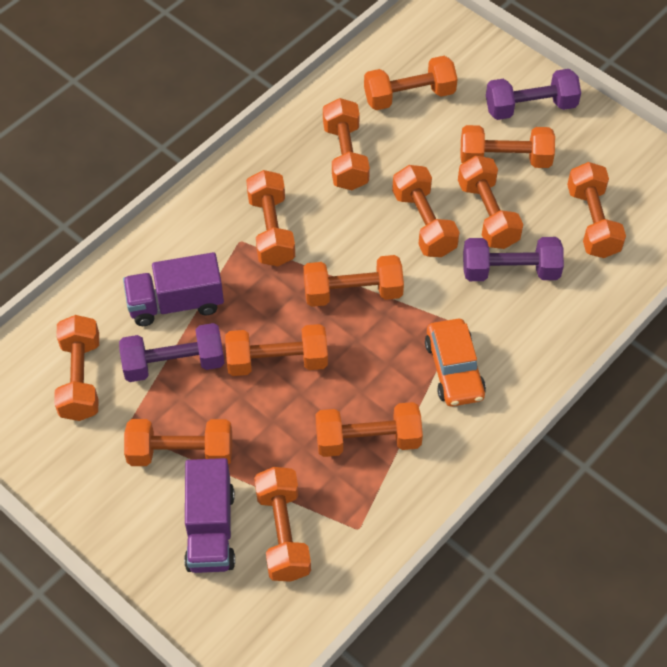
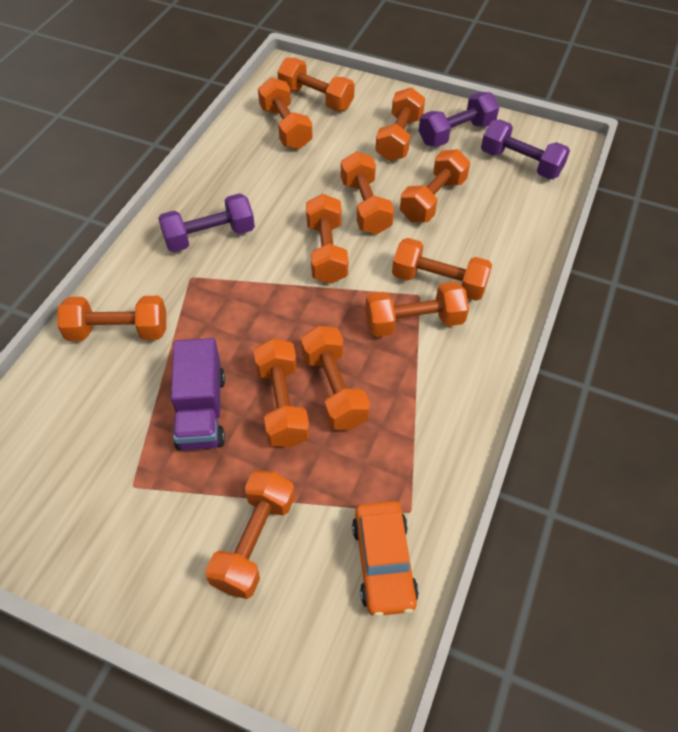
orange dumbbell: [54,315,99,421] [124,419,232,466] [225,324,328,376] [246,170,295,266] [254,467,311,582] [303,255,404,307] [316,402,423,457] [323,98,370,190] [364,56,458,110] [392,165,460,257] [458,156,523,249] [460,125,555,168] [567,162,626,258] = 13 -> [57,296,166,341] [205,470,295,599] [254,338,310,448] [258,77,312,149] [277,57,355,111] [301,326,370,430] [306,194,349,284] [341,152,394,234] [365,282,469,337] [375,87,425,161] [392,238,492,301] [400,149,470,222] = 12
purple truck: [123,252,224,326] [184,458,235,573] = 2 -> [171,338,225,450] = 1

